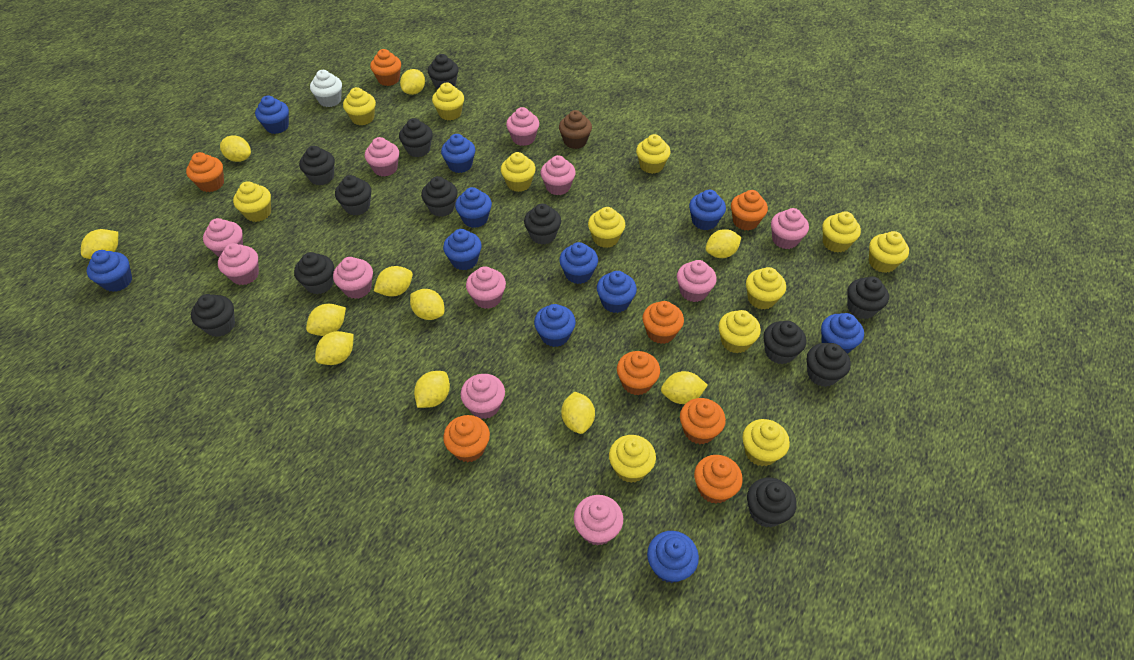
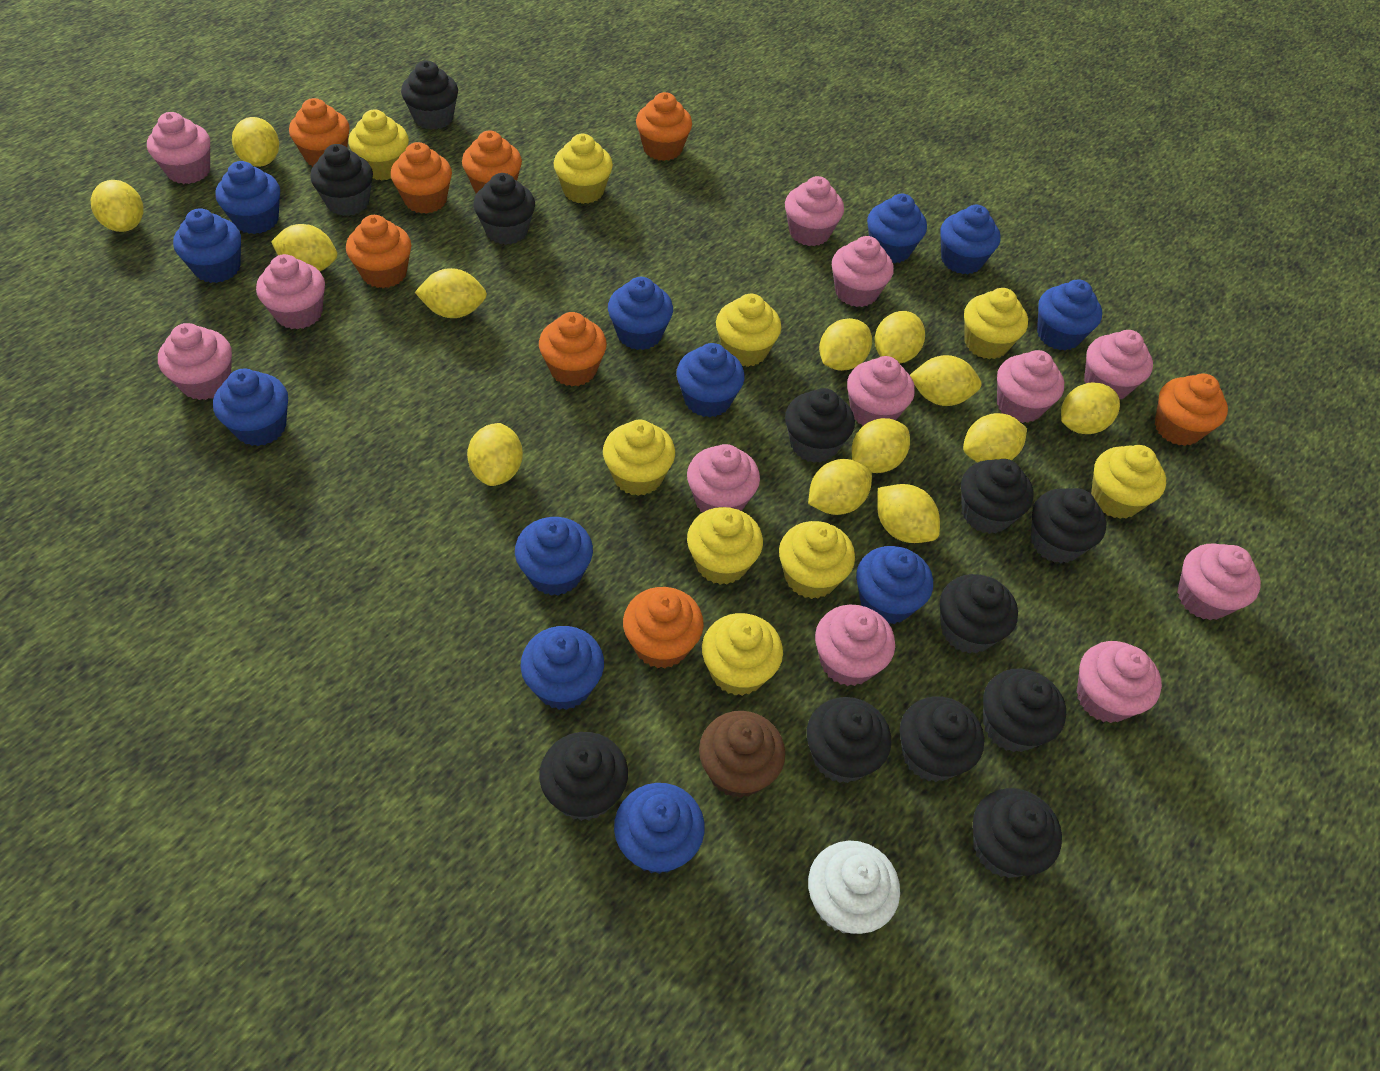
blue cupcake: [87,250,132,292] [255,96,289,134] [441,134,475,173] [443,229,482,270] [455,187,492,228] [534,304,576,347] [559,242,598,284] [597,271,637,313] [647,531,699,583] [689,190,726,230] [821,313,864,354] = 11 -> [173,208,241,283] [213,369,288,446] [215,161,280,234] [515,517,593,596] [520,626,604,710] [608,277,673,350] [614,783,705,874] [676,343,745,418] [856,546,933,624] [867,194,927,263] [940,205,1000,274] [1037,279,1102,351] = 12
pink cupcake: [203,218,243,257] [218,243,259,285] [333,257,373,299] [365,137,399,176] [460,374,505,419] [466,266,506,309] [506,107,539,146] [540,155,576,195] [574,495,623,546] [677,260,717,302] [771,208,809,249] = 11 -> [147,112,210,184] [158,323,232,400] [256,254,325,329] [687,444,760,512] [785,176,844,246] [815,605,895,686] [832,236,894,307] [847,356,915,426] [997,350,1064,423] [1077,641,1162,723] [1084,330,1153,399] [1177,544,1261,620] = 12
yellow cupcake: [233,181,271,222] [343,87,376,125] [432,82,464,121] [501,152,536,192] [588,207,625,248] [609,435,656,483] [636,134,671,174] [719,310,761,353] [743,419,790,466] [746,267,786,309] [822,211,861,253] [869,231,909,273] = 12 -> [348,109,409,180] [554,134,613,204] [603,420,675,496] [687,507,763,585] [702,613,783,696] [716,294,781,367] [779,521,855,599] [964,288,1028,359] [1091,445,1166,519] = 9
yellow lemon: [81,229,118,259] [220,135,251,162] [306,304,346,336] [315,331,354,365] [374,266,413,297] [400,69,425,95] [410,289,444,320] [414,371,450,408] [561,392,595,434] [661,371,708,404] [706,229,741,258] = 11 -> [91,180,144,232] [232,117,279,167] [271,224,337,271] [415,268,487,318] [467,423,523,486] [808,459,872,515] [819,318,872,371] [852,418,910,473] [875,311,925,363] [877,484,940,543] [910,355,981,406] [963,413,1027,463] [1061,383,1120,434] = 13

